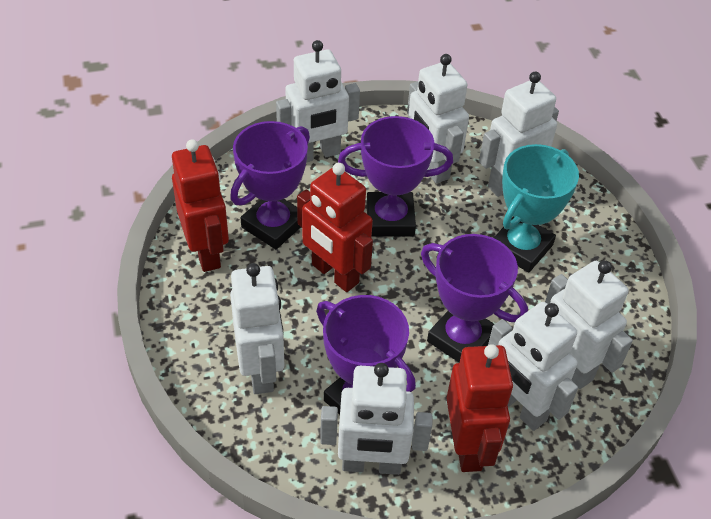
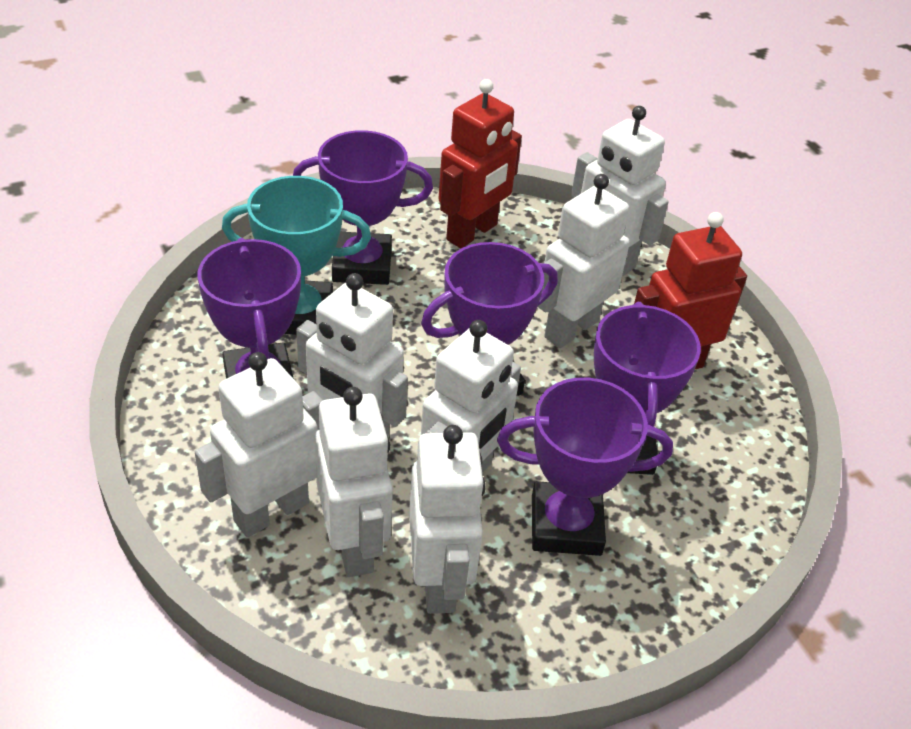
purple trophy: [230,121,310,249] [316,295,416,415] [338,116,453,237] [421,234,528,362] = 4 -> [198,238,301,379] [293,130,433,285] [421,242,558,396] [497,377,673,556] [594,302,701,475] = 5
red robot: [172,139,229,272] [297,163,373,292] [446,344,513,472] = 3 -> [438,79,522,248] [634,212,747,369] = 2

